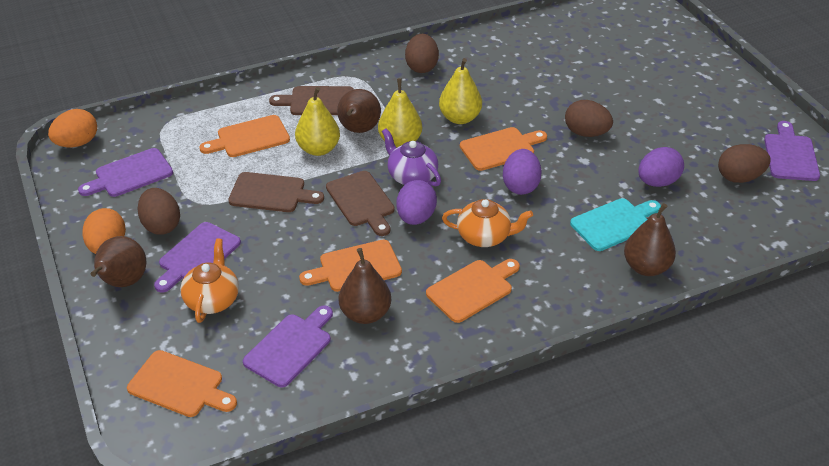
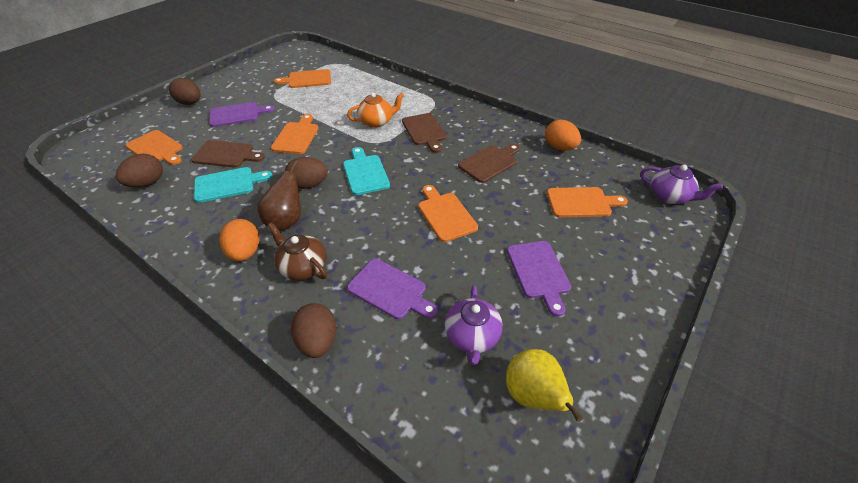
brown pear: [91,236,146,287] [337,89,381,133] [339,248,391,324] [624,203,676,276] = 4 -> [257,160,301,230] = 1
brown teapot: none = 0 -> [268,223,327,280] = 1
orange teapot: [180,238,239,323] [442,199,533,247] = 2 -> [347,92,404,128] = 1
purple cutting board: [78,148,173,197] [154,222,241,293] [243,306,333,387] [764,121,820,181] = 4 -> [209,102,274,127] [347,259,438,319] [507,241,571,317] = 3
purple egg: [396,180,437,225] [503,149,542,195] [639,147,684,187] = 3 -> none = 0
purple teapot: [382,128,441,187] = 1 -> [445,285,503,365] [640,165,723,204] = 2
turquoise cutting board: [570,198,661,251] = 1 -> [194,167,272,203] [343,147,390,195] = 2
yellow pear: [295,87,340,156] [378,78,422,147] [439,58,482,124] = 3 -> [506,349,583,422] = 1

